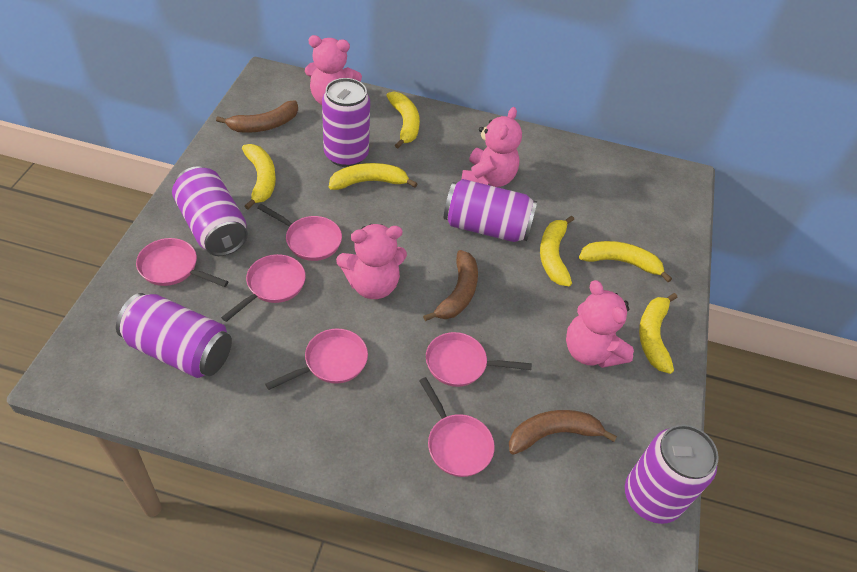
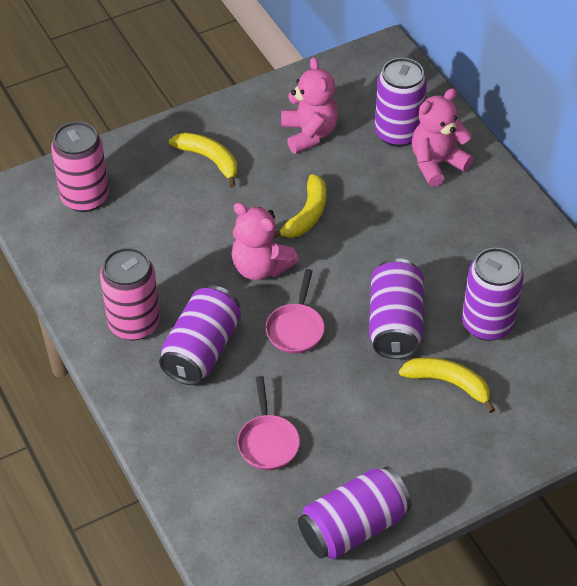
brown banana: [216,101,298,133] [423,250,478,321] [509,410,617,455] = 3 -> none = 0
pink can: none = 0 -> [51,121,109,212] [100,247,160,341] = 2
pink pan: [136,238,229,287] [221,254,306,322] [257,204,342,261] [266,329,368,390] [419,377,495,477] [426,332,532,387] = 6 -> [237,376,300,470] [266,269,325,354] = 2
pink teddy bear: [305,35,362,105] [336,224,407,299] [461,107,522,187] [566,280,634,368] = 4 -> [231,202,299,280] [281,57,338,154] [412,88,474,187] = 3
yellow banana: [242,144,276,210] [329,163,418,190] [386,91,420,148] [540,216,574,287] [579,241,672,282] [639,293,677,374] = 6 -> [169,132,237,188] [273,174,326,238] [399,357,495,413] = 3

